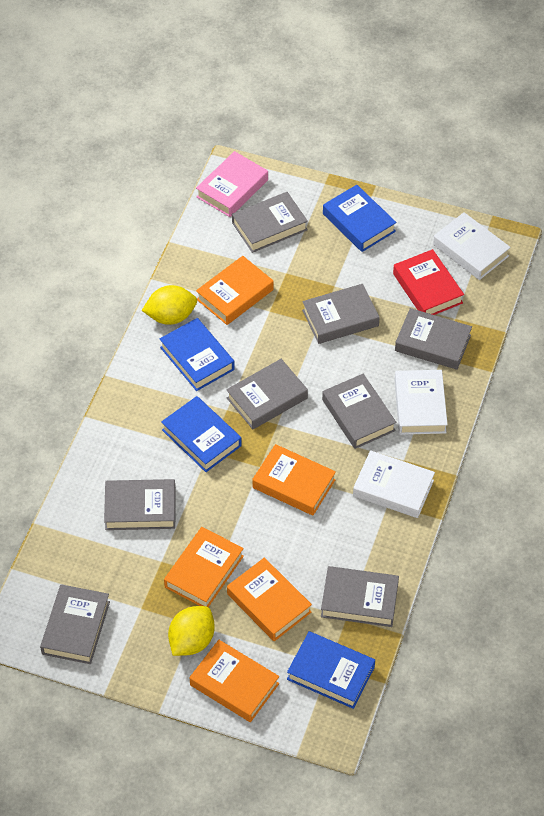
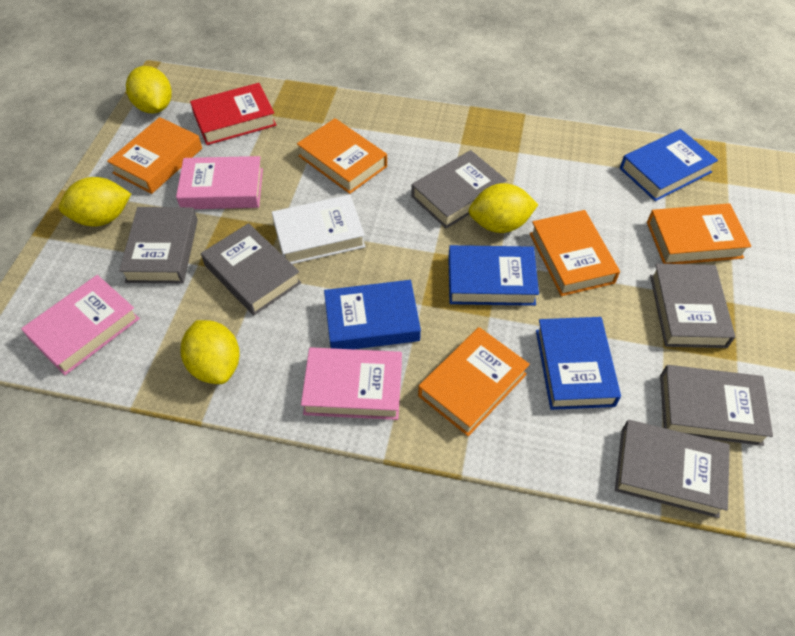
grey book: [40,584,110,664] [104,479,175,530] [226,359,308,429] [232,192,308,253] [302,284,380,344] [321,566,399,627] [322,374,396,449] [395,308,472,370] = 8 -> [119,207,198,283] [201,223,301,315] [411,150,507,229] [615,420,730,518] [650,264,736,348] [660,365,773,446] = 6
pink book: [196,151,268,217] = 1 -> [21,275,140,375] [176,156,263,209] [301,347,402,420] = 3
white book: [353,450,435,518] [395,370,448,435] [433,212,511,280] = 3 -> [272,195,365,264] = 1
yellow lemon: [142,285,197,325] [168,606,215,656] = 2 -> [59,177,131,226] [126,66,172,113] [181,320,240,384] [468,183,538,233] = 4

